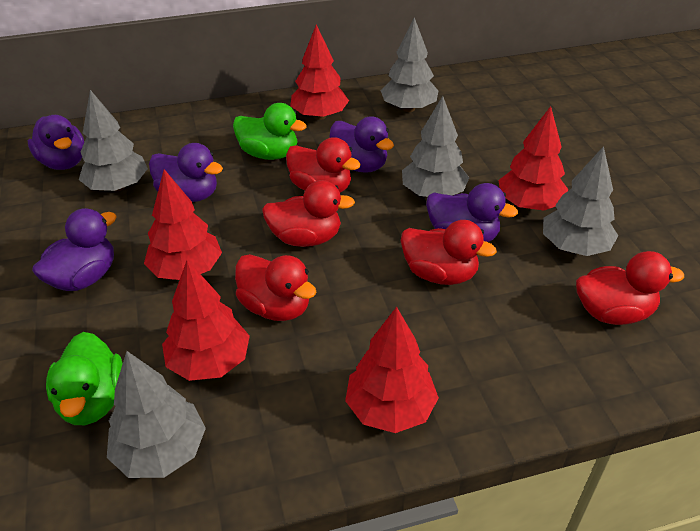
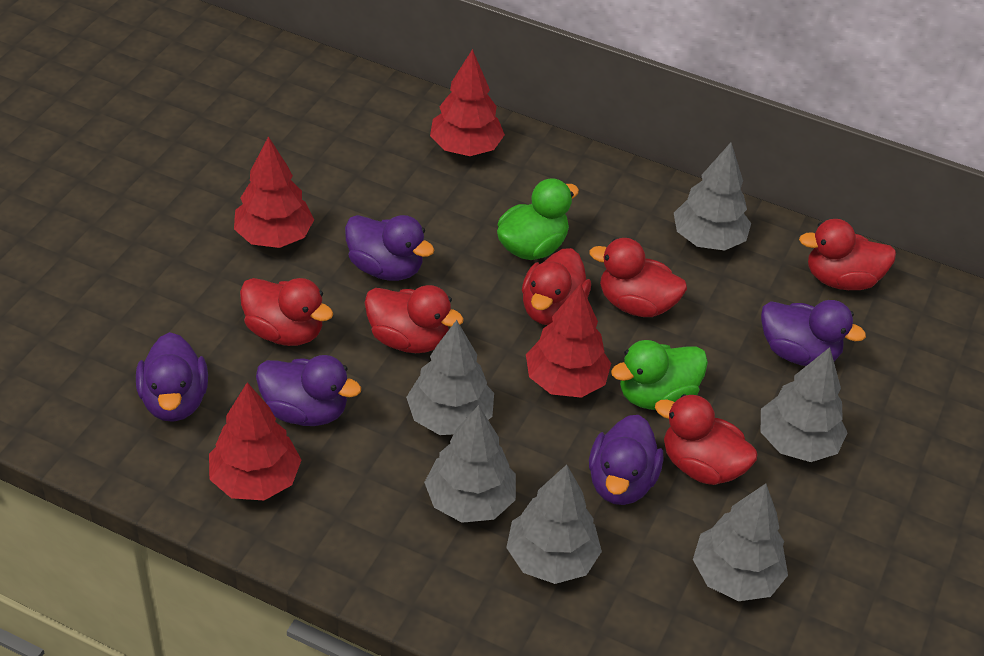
grey tree: [79,90,148,191] [107,351,206,478] [381,17,438,112] [402,96,469,197] [543,146,618,256] = 5 -> [406,320,494,435] [424,405,516,523] [506,465,602,584] [674,142,751,251] [693,484,788,601] [761,347,848,462] = 6
red duck: [235,254,316,321] [262,180,355,247] [286,137,361,193] [401,220,497,285] [576,251,684,325] = 5 -> [240,278,333,346] [365,285,464,353] [522,248,591,325] [589,238,687,317] [655,394,757,485] [799,219,896,290] = 6
red tree: [144,169,222,280] [162,260,250,381] [290,24,349,120] [345,307,439,433] [498,106,569,211] = 5 -> [209,382,301,500] [234,136,314,248] [430,49,505,156] [526,284,611,398] = 4

